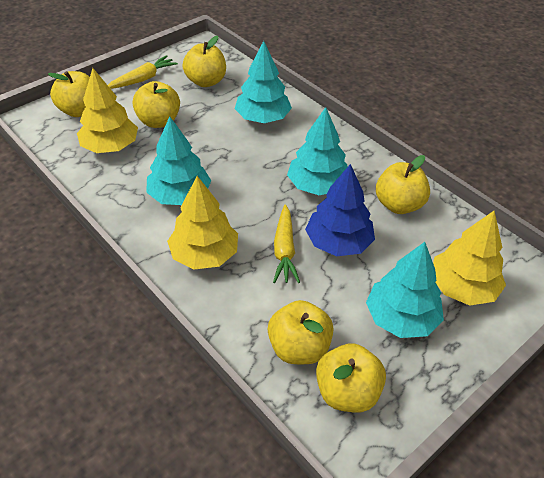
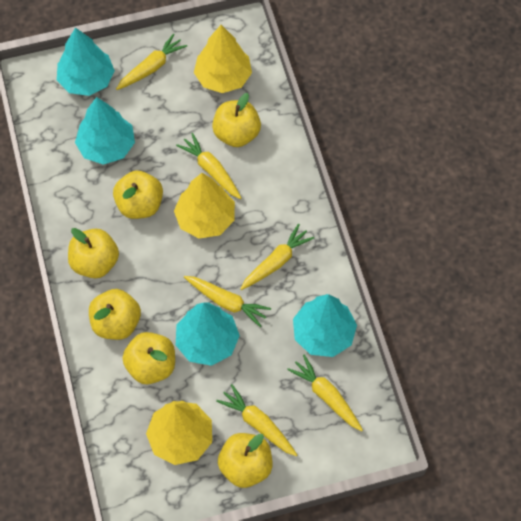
blue tree: [305,164,375,256] = 1 -> none = 0
yellow carrot: [108,55,178,89] [273,205,300,283] = 2 -> [116,33,187,90] [176,133,241,199] [184,276,271,327] [216,384,297,456] [240,224,314,290] [287,355,363,431] = 6

